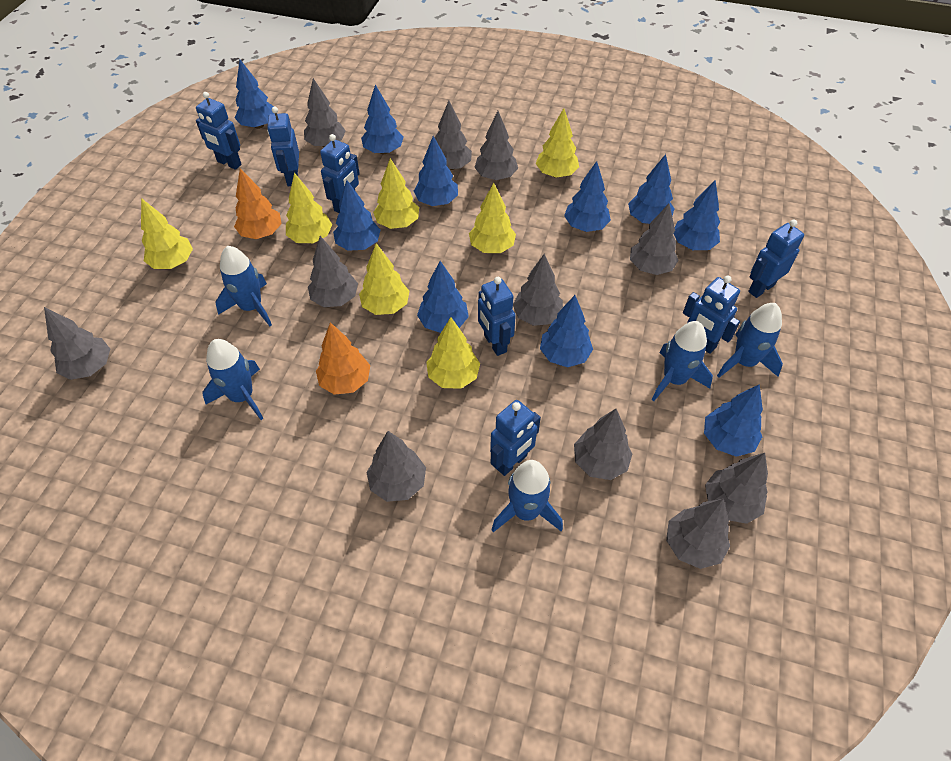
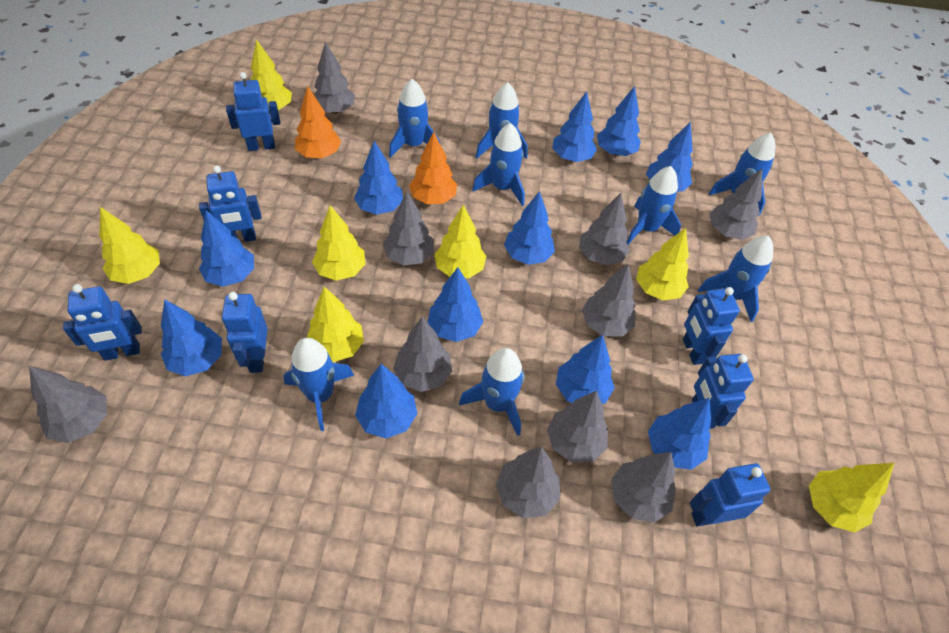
blue rocket: [202,339,264,420] [215,246,272,326] [491,460,563,532] [652,321,713,401] [717,303,783,378] = 5 -> [283,338,354,431] [389,79,440,158] [459,348,524,436] [472,123,525,206] [476,82,528,159] [627,166,681,245] [698,236,773,322] [709,133,775,216] = 8
blue tree: [235,60,275,129] [333,180,380,251] [361,85,403,154] [414,136,458,206] [417,261,469,333] [540,295,593,367] [564,161,611,232] [628,154,675,224] [674,180,720,250] [704,384,763,457] = 10 -> [161,299,222,376] [199,210,254,287] [354,141,403,215] [355,364,417,438] [427,267,483,342] [504,191,555,265] [552,91,597,162] [556,335,614,404] [597,86,641,156] [646,121,693,192] [648,398,711,470] = 11
grey tree: [44,307,110,380] [304,78,346,147] [308,236,358,307] [366,431,426,502] [435,101,472,170] [474,111,518,180] [513,254,563,326] [574,409,632,480] [630,204,678,275] [666,499,730,569] [705,453,768,524] = 11 -> [29,366,107,443] [314,41,355,114] [383,192,434,266] [393,317,452,392] [496,447,560,518] [547,391,608,462] [579,193,630,266] [582,264,636,337] [611,452,676,523] [710,169,762,240] = 10

